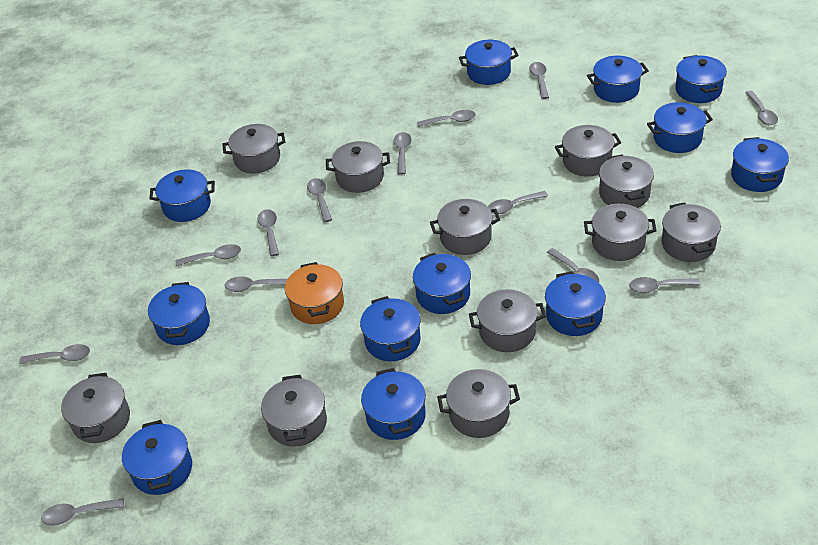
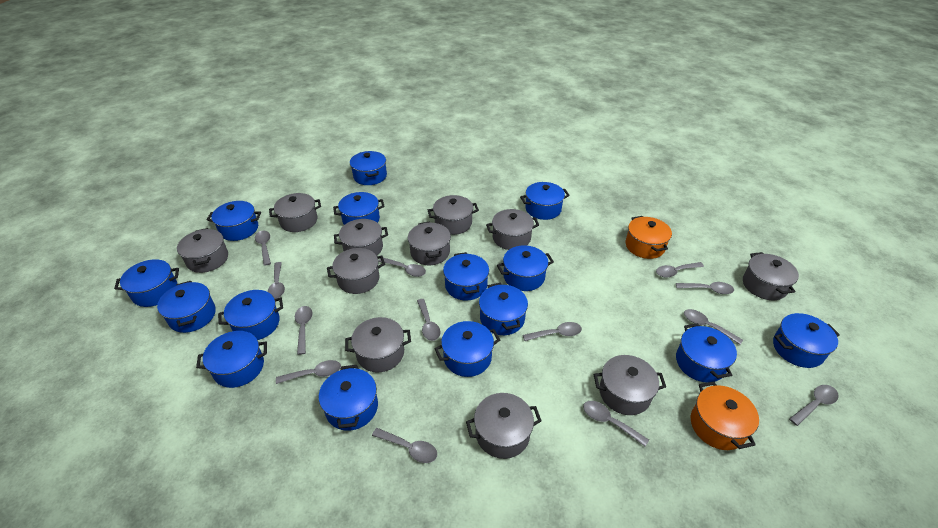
blue pot: [122,420,192,495] [148,282,210,345] [149,169,215,222] [360,296,421,361] [361,368,426,440] [413,253,471,314] [459,40,519,85] [545,271,606,336] [587,56,649,103] [647,102,713,153] [675,55,727,103] [731,137,789,192] = 12 -> [114,259,179,307] [157,281,216,333] [196,331,267,388] [207,201,261,241] [218,290,283,340] [319,365,378,431] [333,192,385,225] [350,151,387,185] [434,321,500,377] [443,252,489,301] [479,283,528,335] [497,245,554,291] [520,182,570,220] [676,323,737,383] [773,313,840,368] = 15
orange pot: [285,262,344,324] = 1 -> [626,216,672,259] [691,381,759,450] = 2

